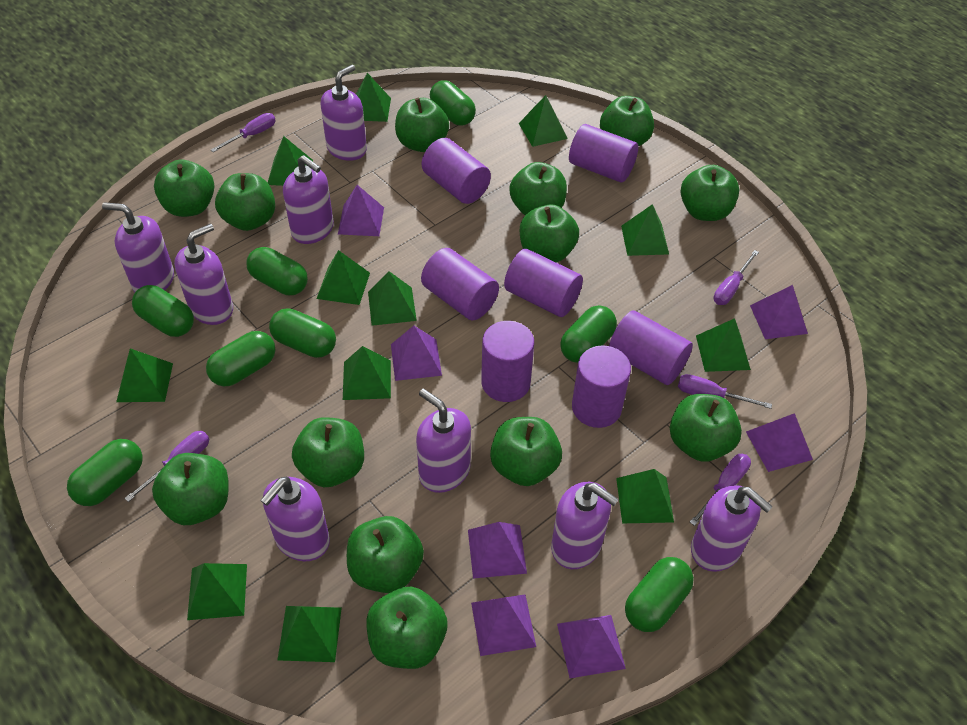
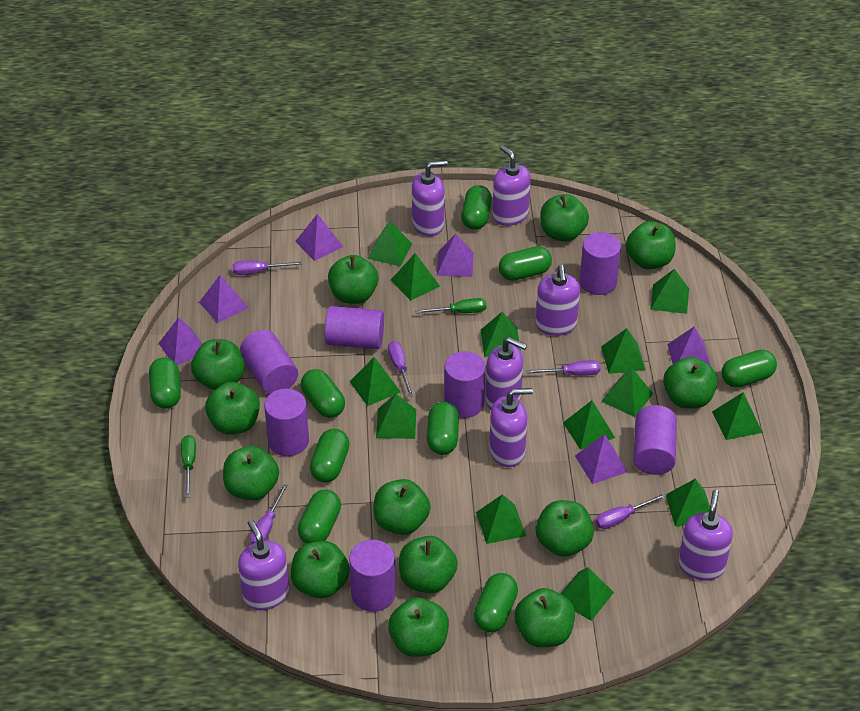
green capsule: [67,439,143,506] [132,285,194,337] [206,331,275,386] [246,247,308,295] [269,308,336,358] [430,80,476,126] [560,305,617,363] [625,557,694,632] = 8 -> [149,358,181,409] [298,489,341,544] [301,369,345,418] [310,429,350,482] [427,402,459,455] [461,185,492,230] [474,573,518,632] [499,246,552,281] [721,350,777,388] = 9
green pyramid: [116,348,173,402] [187,563,247,620] [268,136,313,186] [278,606,342,662] [316,250,370,305] [343,346,391,400] [356,73,391,122] [368,271,417,326] [519,95,568,147] [616,469,674,523] [621,204,669,256] [696,318,751,372] = 12 -> [350,357,401,406] [367,221,412,266] [376,394,416,439] [391,253,440,301] [476,494,526,544] [481,312,521,356] [561,567,614,621] [563,400,615,450] [601,328,645,374] [601,367,653,417] [651,269,689,314] [666,479,710,527] [712,392,763,440] = 13
green screwdriver: none = 0 -> [181,435,196,498] [415,298,487,314] = 2
purple pyramid: [338,185,384,236] [391,326,442,381] [468,522,527,579] [471,594,536,656] [557,615,626,678] [746,413,813,472] [750,285,808,339] = 7 -> [159,317,202,365] [199,275,249,323] [295,214,344,261] [437,234,474,277] [575,434,628,484] [667,326,711,366] = 6
purple soap dispenser: [102,202,174,292] [174,224,233,325] [260,477,330,561] [283,155,334,244] [320,65,367,161] [416,389,471,493] [551,482,619,569] [691,485,773,572] = 8 -> [238,519,289,610] [412,160,447,236] [485,337,527,409] [489,388,533,467] [492,145,531,226] [536,265,580,336] [679,490,733,581] = 7

